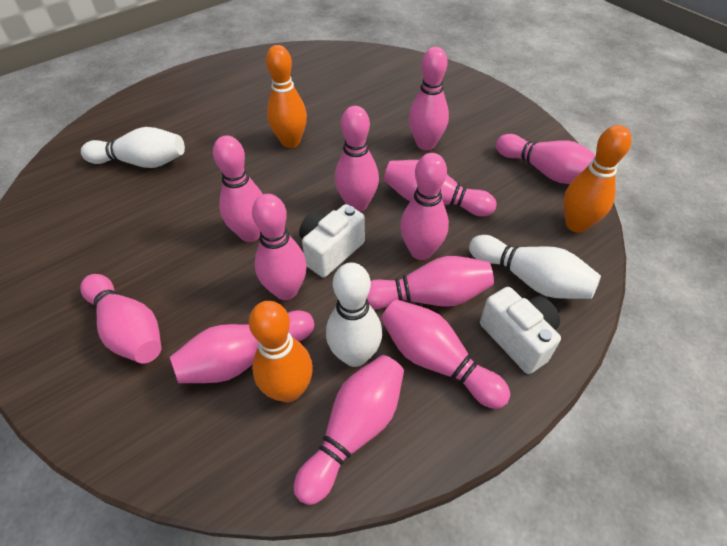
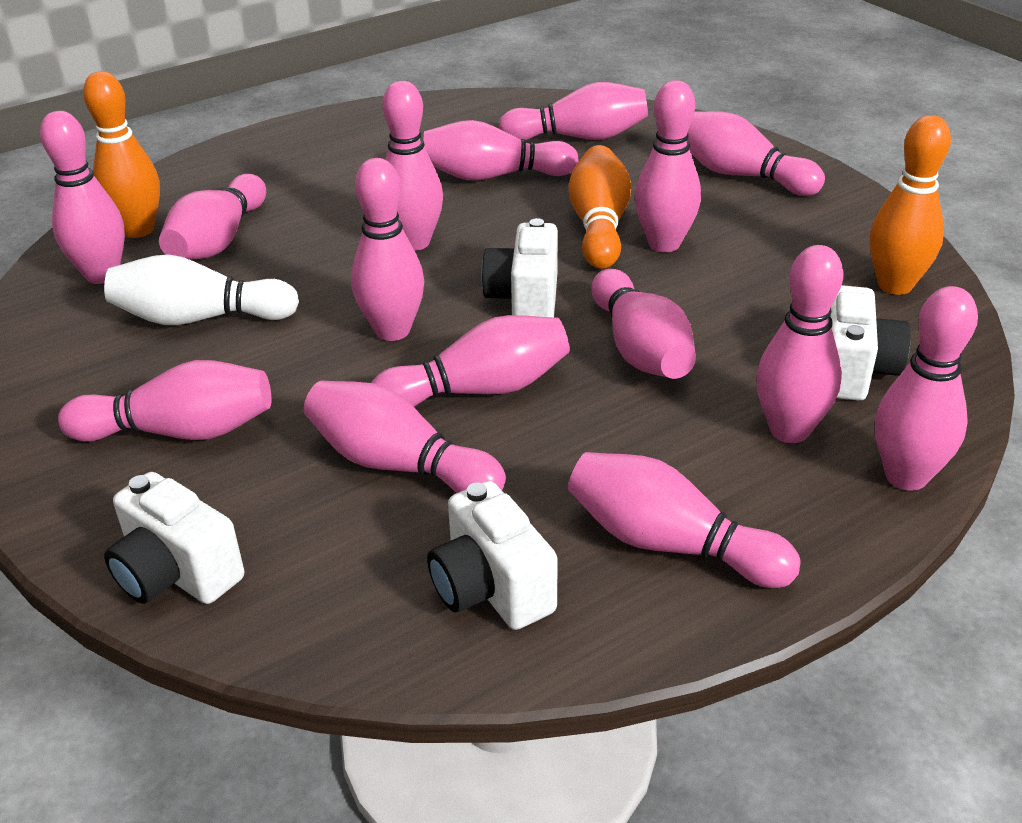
pink bowling pin: [80,274,161,364] [170,311,314,383] [213,135,263,242] [252,194,307,300] [294,355,404,505] [335,106,379,212] [367,256,494,309] [381,299,510,409] [384,160,497,217] [400,153,449,260] [409,47,449,150] [496,134,596,184] = 12 -> [40,111,125,284] [58,360,272,442] [159,174,266,259] [304,380,506,493] [351,158,424,341] [371,315,570,407] [382,81,443,251] [423,120,579,180] [498,82,648,140] [568,452,801,588] [591,269,696,379] [635,80,701,252] [687,111,825,196] [756,245,844,443] [875,286,978,491] = 15
white bowling pin: [81,127,185,168] [326,263,382,367] [469,235,601,299] = 3 -> [104,254,299,325] = 1
white camera: [299,204,365,277] [480,287,561,374] = 2 -> [104,472,244,604] [427,481,558,630] [481,218,558,317] [830,285,911,401] = 4

